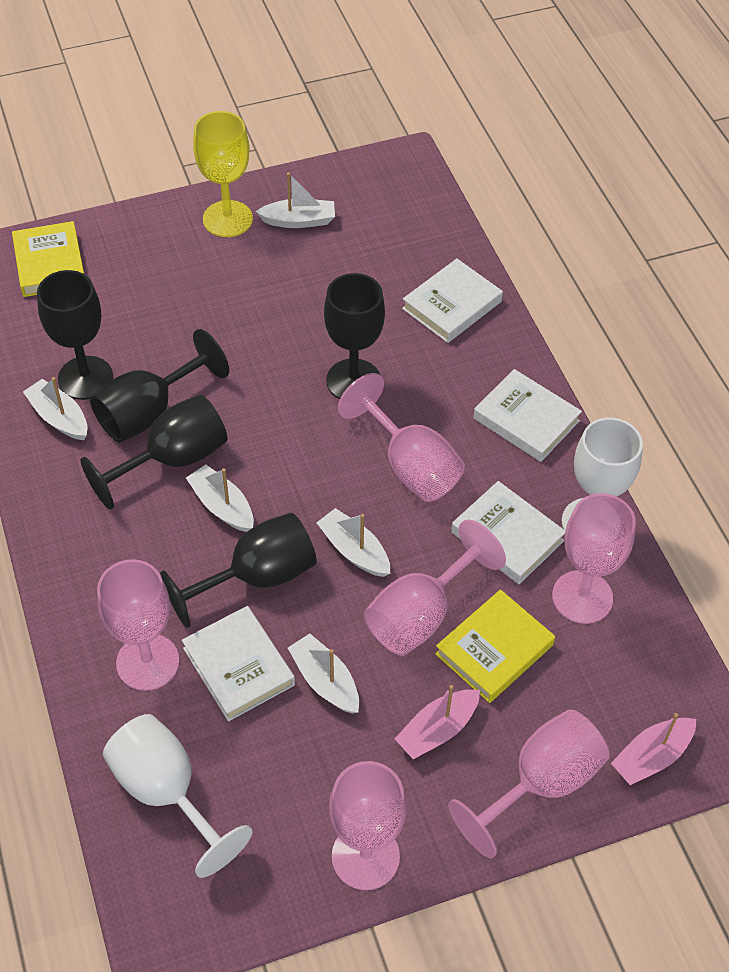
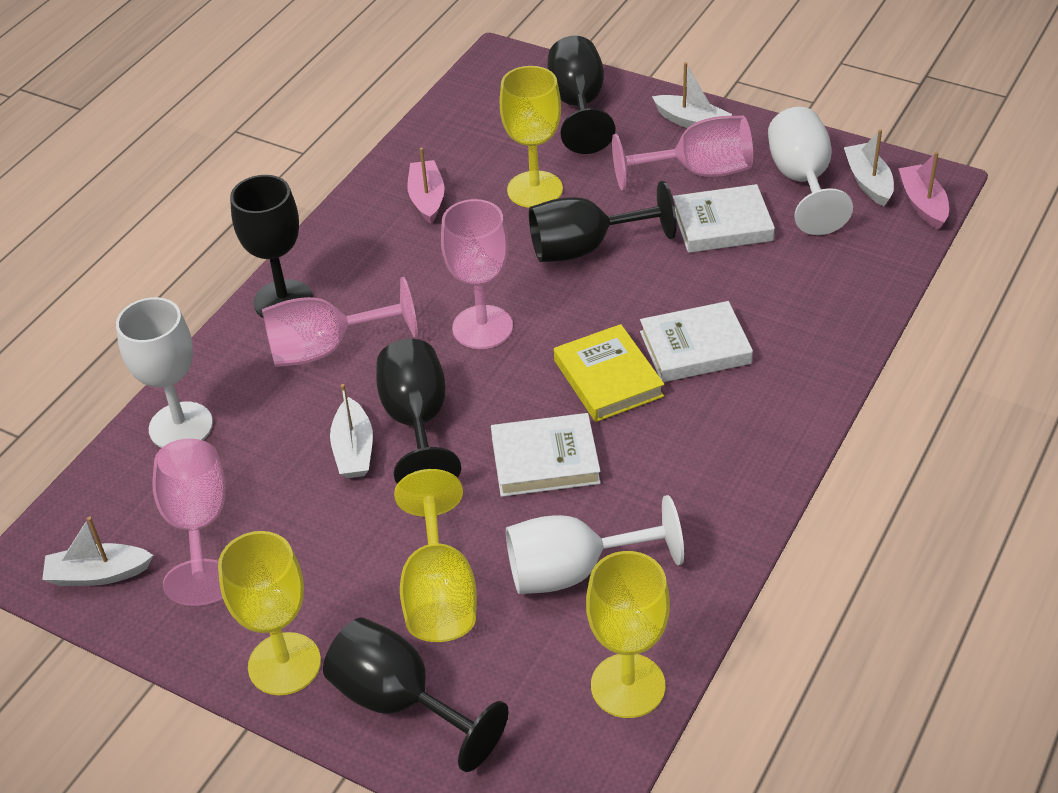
pink goblet: [97,559,179,691] [329,761,407,890] [338,373,465,502] [364,520,506,656] [448,709,610,858] [552,493,636,624] = 6 -> [153,439,226,606] [262,277,418,367] [441,199,513,349] [612,116,753,190] = 4
white boat: [23,377,87,440] [186,464,254,532] [256,172,335,228] [288,633,359,714] [316,508,390,577] = 5 -> [42,516,153,586] [330,384,373,478] [652,62,732,128] [844,129,894,206] = 4
white book: [182,606,295,721] [402,258,503,343] [451,481,565,584] [473,369,582,462] = 4 -> [491,413,601,497] [640,301,753,382] [673,184,775,253] = 3
white goblet: [103,714,252,878] [562,418,643,530] = 2 -> [116,297,213,448] [506,495,684,594] [768,107,853,235] = 3
yellow book: [12,221,84,297] [435,589,555,703] = 2 -> [554,324,664,422] = 1
yellow goblet: [193,111,253,237] = 1 -> [218,531,321,695] [394,469,477,642] [500,66,563,208] [586,551,670,718] = 4

